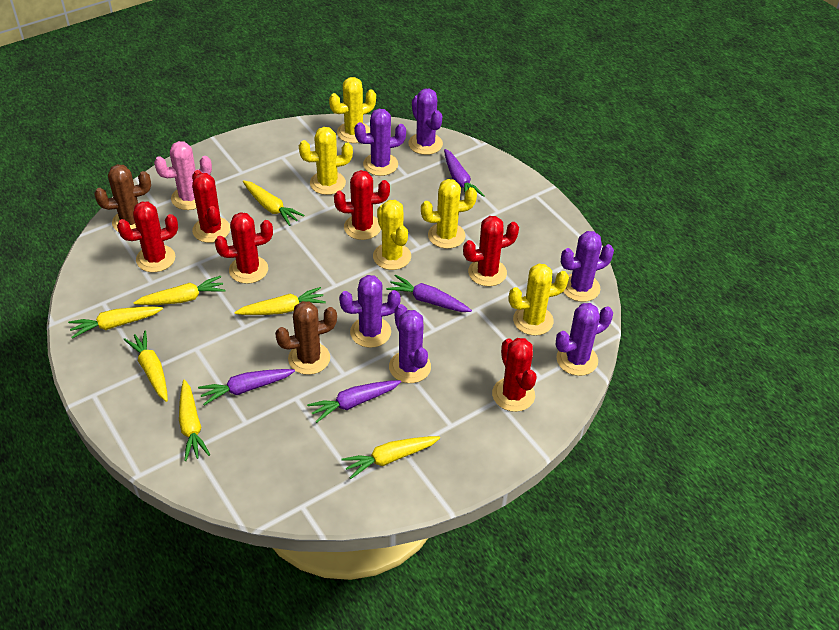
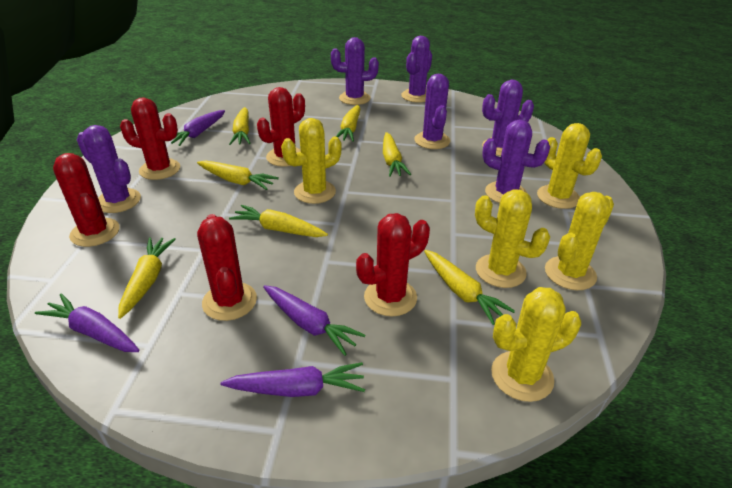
brown cactus: [94,164,151,232] [275,301,337,375] = 2 -> none = 0
pink cactus: [154,141,212,210] = 1 -> none = 0
red cactus: [117,201,178,272] [192,170,230,243] [215,212,273,284] [334,170,390,240] [463,216,519,286] [492,338,537,412] = 6 -> [53,153,120,247] [120,97,180,180] [197,214,257,321] [257,87,305,167] [356,213,430,316] = 5

